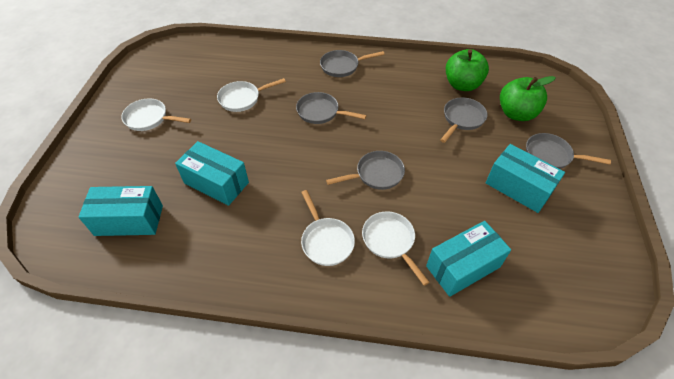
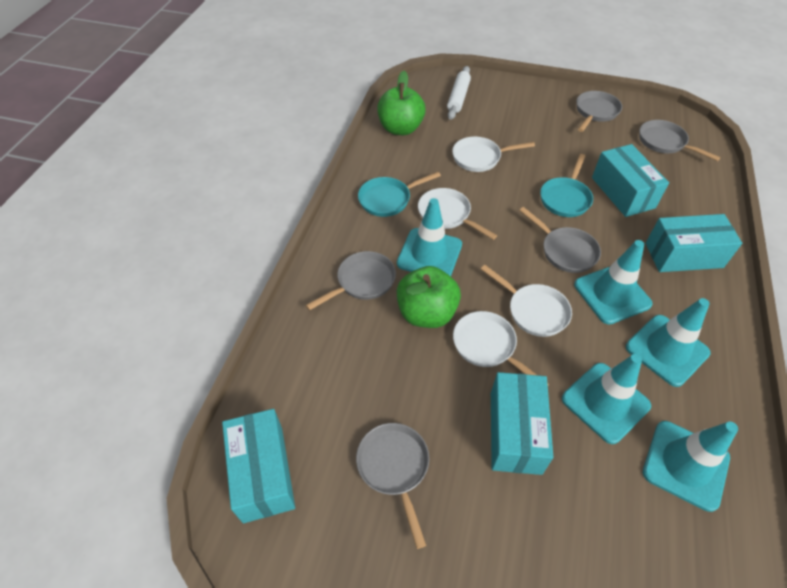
turquoise pan: none = 0 -> [358,172,441,217] [540,154,593,217] = 2
turquoise traffic cone: none = 0 -> [397,198,462,276] [562,354,651,444] [574,240,652,325] [626,298,711,387] [643,421,738,512] = 5
white rolling pin: none = 0 -> [447,66,471,120] = 1

